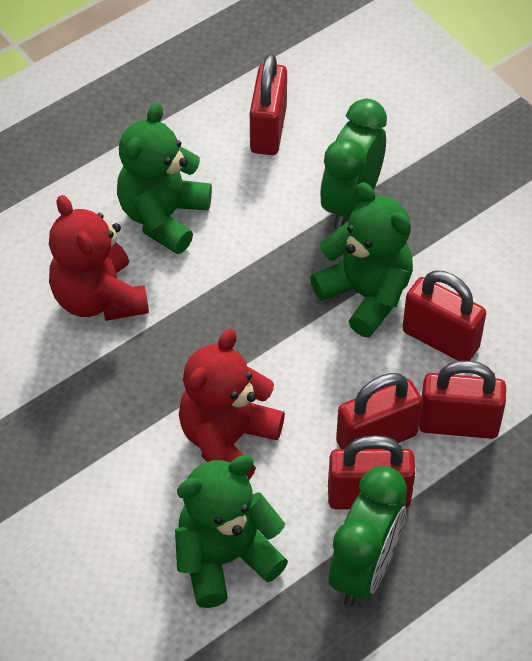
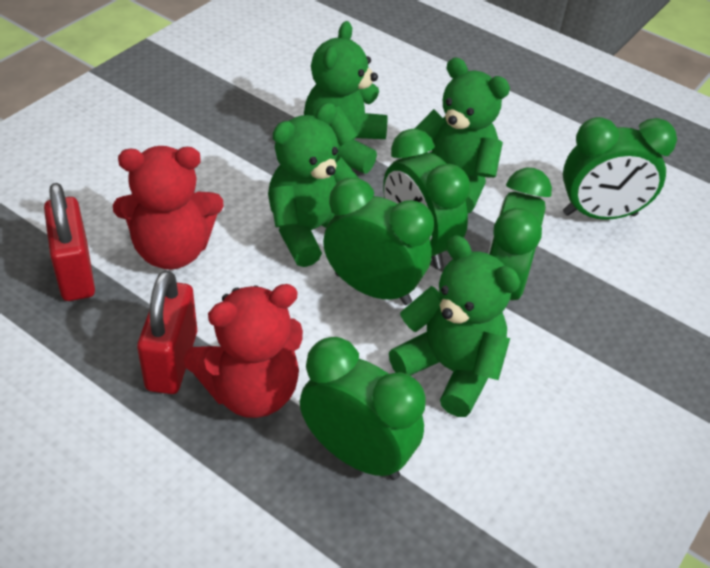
green clock: [320,99,387,229] [329,466,407,607] = 2 -> [300,337,426,480] [323,178,434,305] [383,129,471,269] [488,167,552,300] [563,117,677,220] = 5
green teddy bear: [117,103,212,254] [175,455,288,608] [310,182,413,337] = 3 -> [268,103,359,267] [304,21,388,173] [389,235,520,417] [415,57,510,213] = 4
red padlock: [250,54,287,155] [328,435,415,509] [336,373,422,449] [402,271,486,361] [419,361,506,439] = 5 -> [44,183,95,301] [137,270,197,394] = 2

